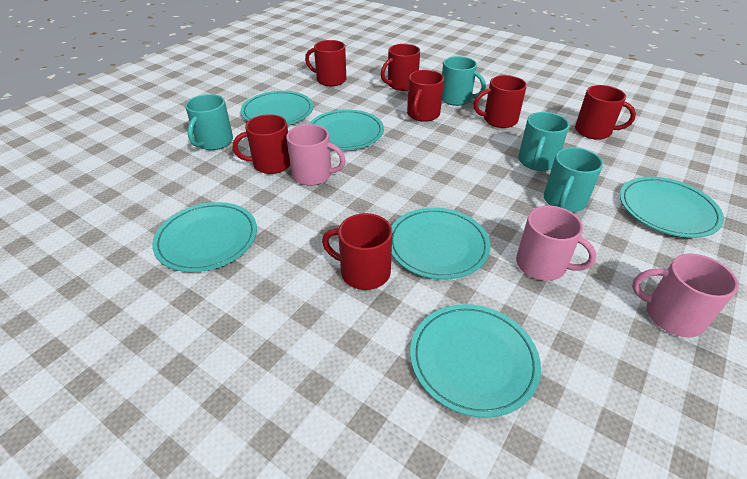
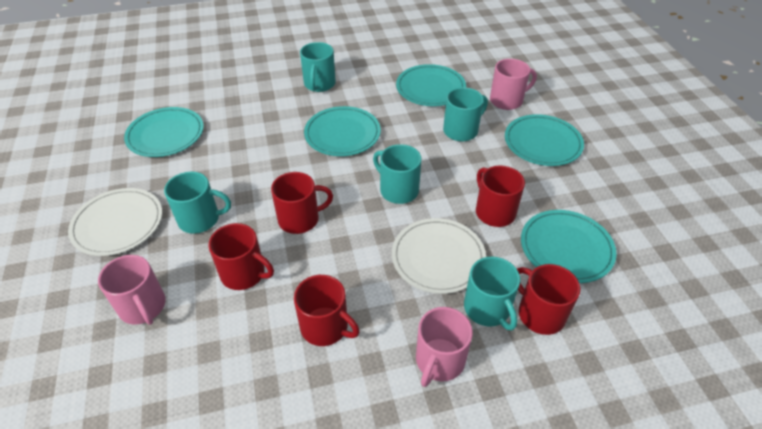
red mug: [233,114,290,174] [305,40,346,86] [322,213,392,290] [381,44,420,91] [407,70,444,122] [474,75,527,128] [575,85,636,140] = 7 -> [208,223,274,290] [271,172,333,234] [294,275,360,346] [476,165,525,227] [517,264,580,335] = 5
turquoise mug: [185,94,233,150] [442,56,486,106] [518,112,569,171] [544,147,603,212] = 4 -> [164,172,231,234] [300,42,336,92] [373,144,422,204] [443,87,488,141] [464,256,520,330] = 5
turquoise plate: [152,202,257,272] [241,91,313,125] [309,109,384,150] [391,208,491,279] [410,304,541,418] [620,177,724,238] = 6 -> [124,107,204,157] [304,106,381,156] [396,64,466,106] [505,114,584,166] [521,210,617,283] = 5
white plate: none = 0 -> [68,188,162,256] [392,218,486,294] = 2

